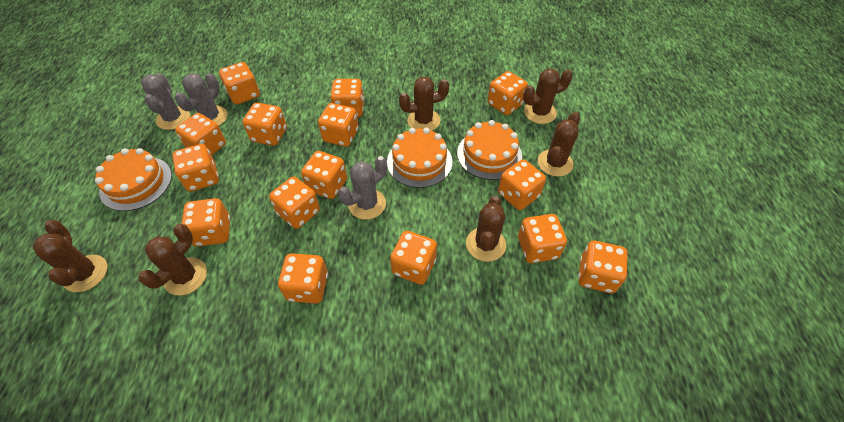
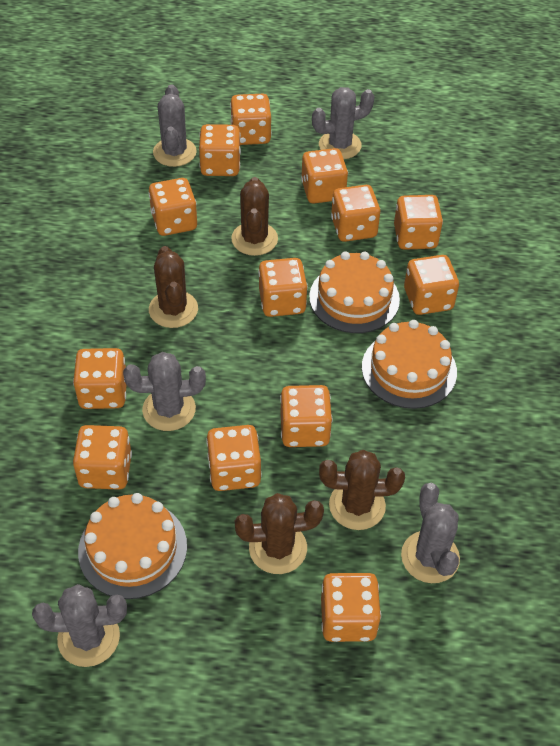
brown cactus: [33,220,108,292] [138,224,207,296] [399,77,449,131] [466,196,506,262] [523,69,572,124] [538,112,580,177] = 6 -> [149,246,198,328] [231,177,278,256] [235,493,324,574] [319,450,405,530] = 4
grey cactus: [141,73,190,130] [175,73,228,126] [338,156,387,220] = 3 -> [32,584,127,667] [123,352,206,431] [153,85,197,167] [312,87,375,159] [401,483,460,583] = 5
orange dice: [172,144,219,192] [175,113,226,155] [181,198,230,247] [219,62,260,105] [242,103,287,146] [269,177,320,229] [278,253,328,304] [301,151,347,199] [318,103,359,147] [330,79,364,117] [390,231,437,285] [488,71,528,115] [498,159,546,210] [518,214,567,263] [578,241,628,293] = 15 -> [73,348,126,409] [73,425,132,490] [149,178,197,236] [199,124,241,176] [206,425,262,491] [230,94,272,145] [258,258,308,317] [280,385,332,447] [301,148,348,203] [321,573,381,642] [331,185,381,242] [394,195,443,250] [404,255,459,315] = 13

